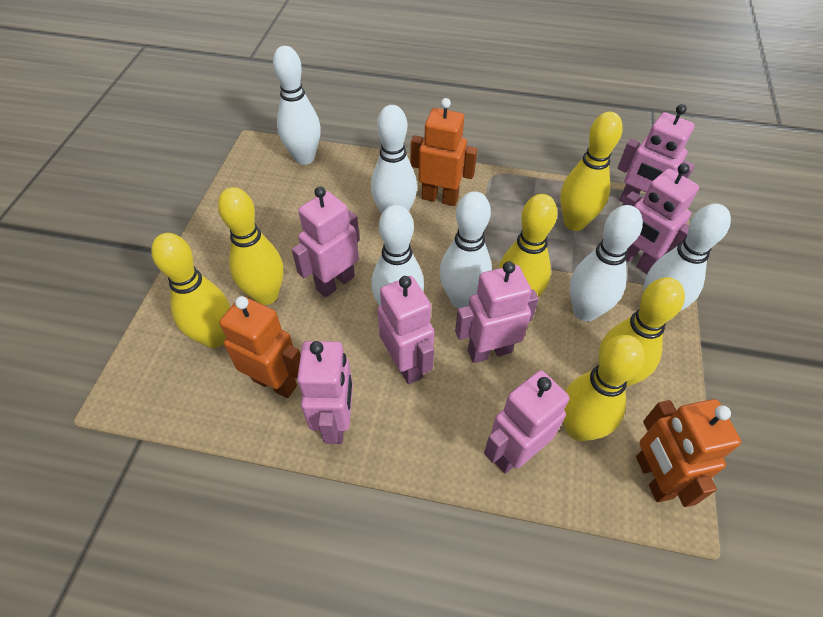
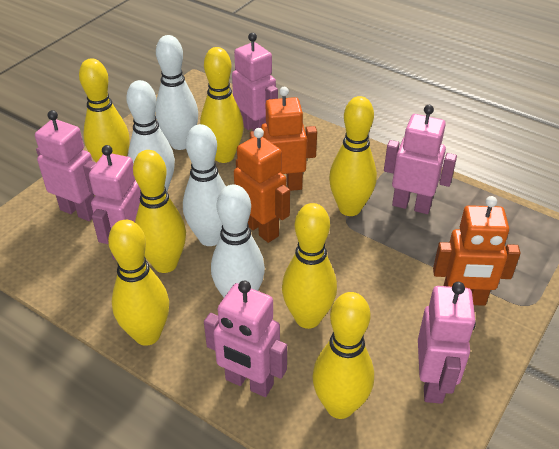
pink robot: [292,187,360,298] [297,341,353,444] [377,276,435,384] [455,261,539,363] [484,370,569,474] [617,104,695,202] [622,163,699,274] = 7 -> [35,110,96,221] [89,145,141,260] [204,280,287,397] [232,33,278,131] [384,105,457,214] [418,282,476,404] = 6
white bowling pin: [273,46,321,165] [371,105,417,214] [371,205,424,306] [440,191,492,308] [569,205,643,322] [644,204,731,311] = 6 -> [126,80,175,191] [155,35,198,150] [183,124,226,246] [211,185,265,297] = 4
yellow bowling pin: [151,233,230,348] [218,187,283,305] [498,194,557,297] [560,112,623,231] [563,335,645,441] [598,277,685,387] = 6 -> [79,58,129,163] [108,220,169,346] [133,150,186,273] [200,47,244,163] [282,203,337,329] [312,292,374,419] [329,96,377,216] = 7

